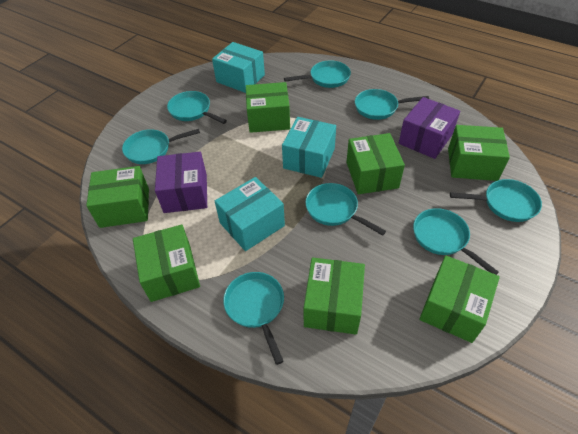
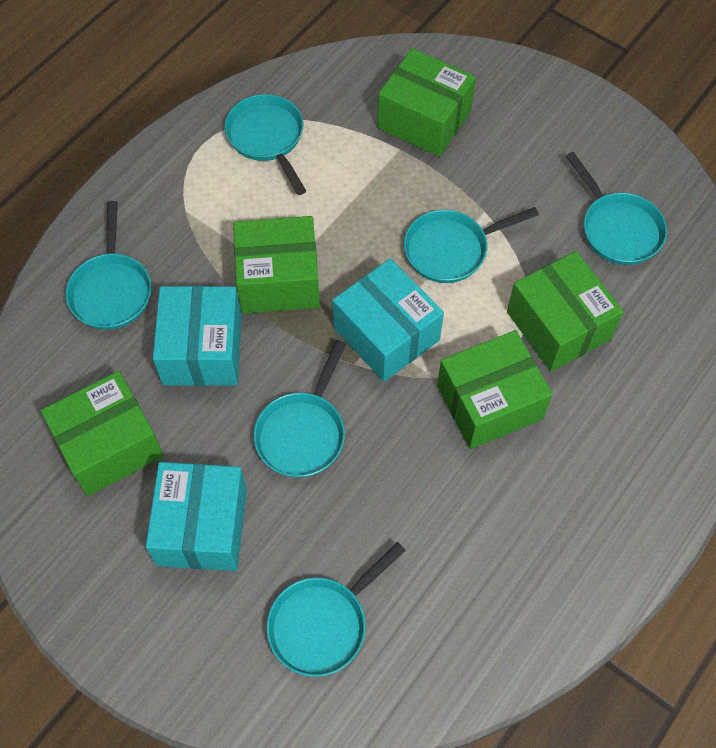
green box: [86,166,149,228] [133,224,200,302] [246,82,290,133] [304,258,365,335] [346,133,405,194] [419,255,500,343] [448,125,510,181] = 7 -> [41,371,164,496] [233,216,320,314] [377,48,476,157] [437,330,553,449] [507,251,624,372] = 5
purple box: [155,152,207,213] [399,97,460,159] = 2 -> none = 0
turquoise pan: [122,129,200,164] [167,91,227,124] [223,272,284,365] [284,60,351,88] [305,183,386,236] [355,89,429,120] [413,208,499,275] [450,179,542,222] = 8 -> [66,201,152,330] [225,94,306,195] [254,340,346,478] [266,542,406,677] [404,207,539,283] [566,152,667,265] = 6

